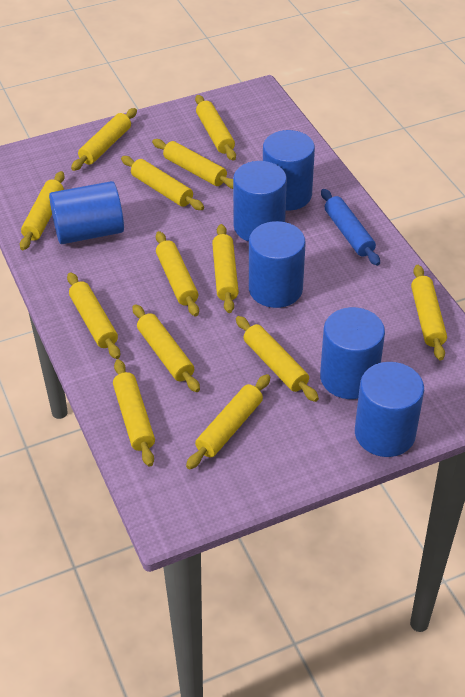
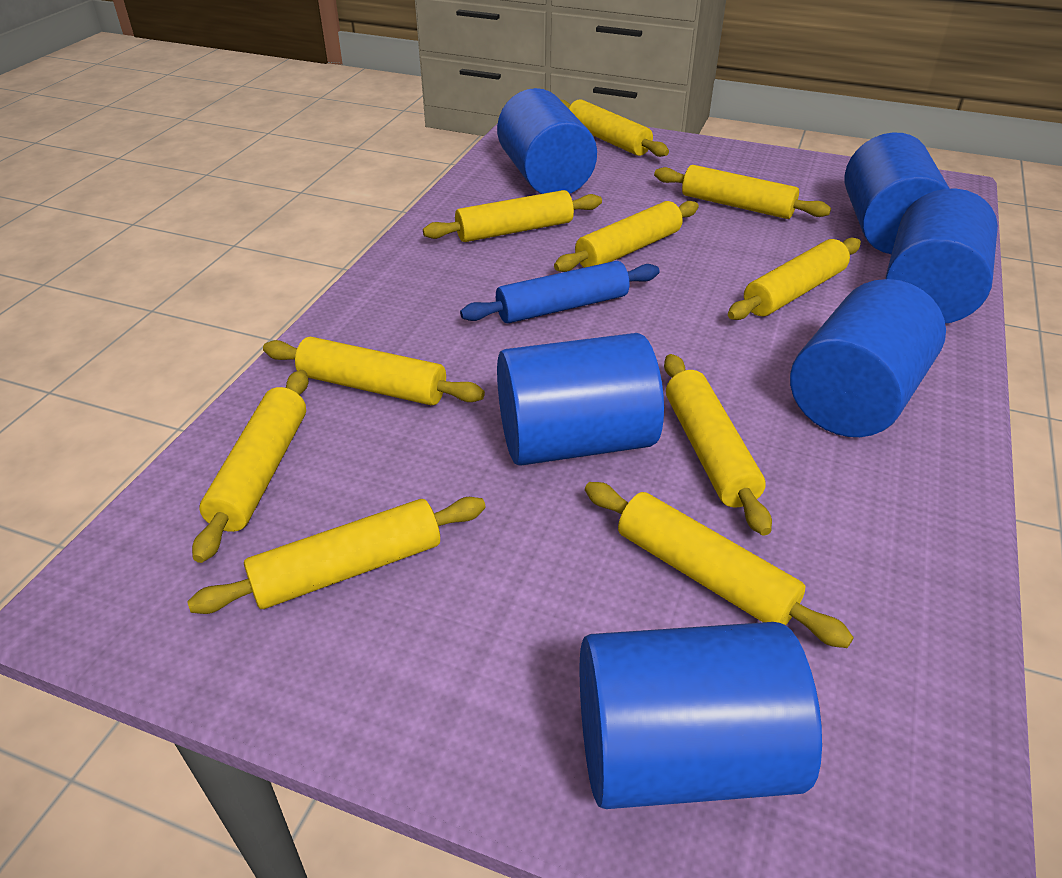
yellow rolling pin: [20,171,65,250] [67,272,120,359] [71,108,137,171] [113,359,155,467] [121,156,204,210] [133,304,200,392] [152,139,233,189] [156,231,199,317] [186,374,270,469] [195,95,236,161] [212,224,239,313] [236,316,319,402] [411,265,447,360] = 13 -> [187,497,486,614] [192,370,309,563] [263,337,485,405] [423,190,602,242] [554,201,699,272] [561,99,669,157] [585,482,854,648] [654,165,831,219] [664,354,772,536] [728,237,861,320] = 10

